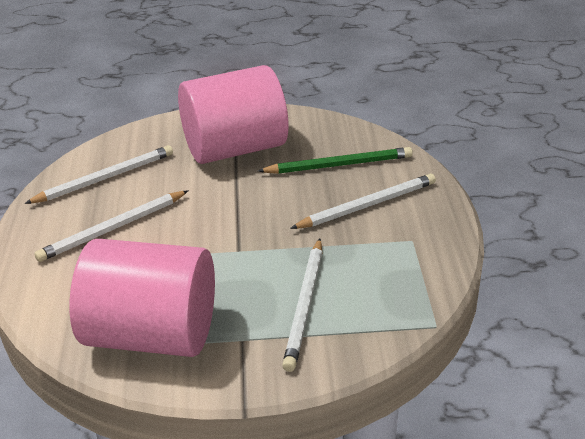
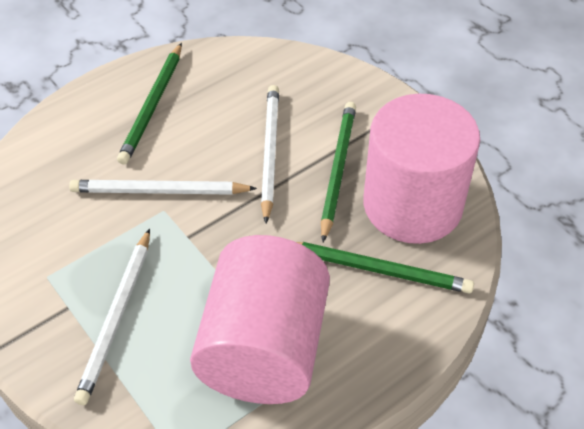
green pencil: [258,147,413,174] = 1 -> [117,43,182,164] [297,242,474,293] [321,102,356,242] = 3
white pencil: [24,145,173,204] [34,190,189,262] [282,238,322,372] [290,173,436,229] = 4 -> [69,180,257,195] [74,228,150,405] [261,85,279,223] = 3

